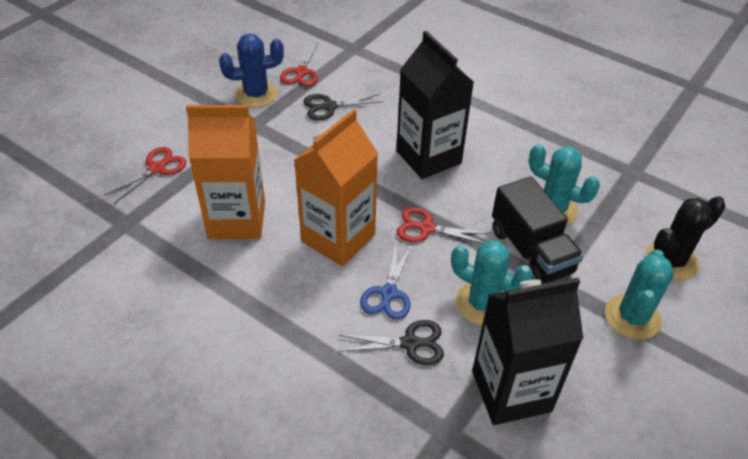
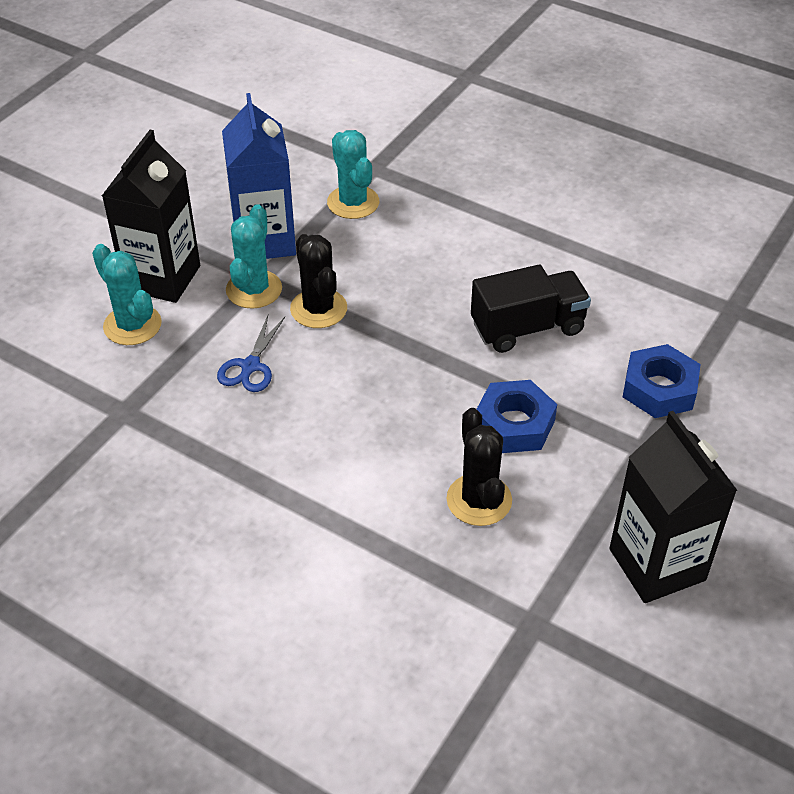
black cactus: [645,196,726,281] = 1 -> [290,234,347,328] [446,408,512,526] = 2
black scissors: [303,94,383,120] [339,320,444,365] = 2 -> none = 0
blue cactus: [219,33,284,108] = 1 -> none = 0
blue carton: none = 0 -> [222,93,296,259] = 1
blue nut: none = 0 -> [477,380,557,453] [623,344,701,418] = 2
orange carton: [186,105,265,239] [294,109,378,266] = 2 -> none = 0
red scissors: [104,147,187,204] [280,42,319,86] [397,207,490,244] = 3 -> none = 0

